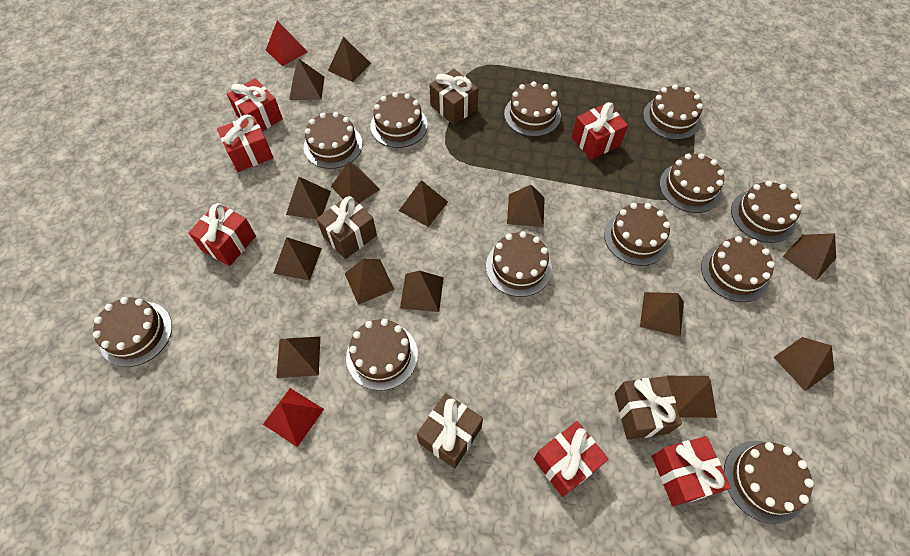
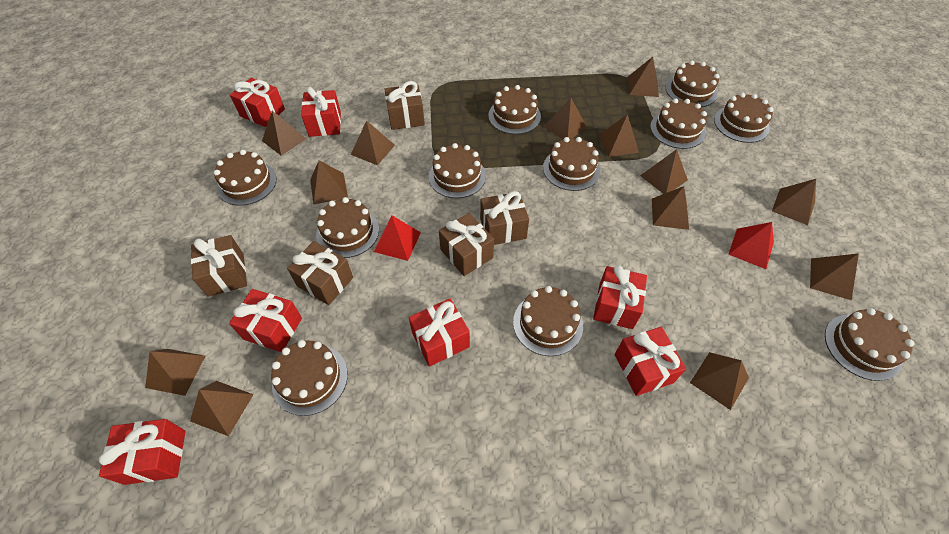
brown cake: [93,297,172,367] [304,112,363,169] [346,319,418,391] [370,92,428,148] [486,231,552,297] [504,81,561,137] [604,203,670,266] [643,84,703,140] [660,153,725,213] [701,236,775,302] [724,441,814,524] [731,181,802,243] = 12 -> [214,150,277,206] [271,340,348,416] [316,197,379,258] [428,143,486,198] [488,85,541,134] [513,286,583,356] [543,137,600,191] [650,98,707,149] [665,61,720,107] [714,93,773,143] [825,308,914,381] = 11
brown gift: [316,195,377,259] [417,393,483,468] [429,69,478,125] [614,376,682,440] = 4 -> [191,235,247,297] [287,241,353,305] [384,81,425,130] [439,213,494,276] [480,191,529,245] = 5
brown pyramid: [273,237,322,281] [276,337,320,378] [286,177,331,220] [289,58,325,100] [328,37,371,82] [331,161,380,204] [345,259,395,305] [399,180,448,227] [400,271,444,312] [507,185,545,227] [640,292,684,337] [667,376,717,418] [774,337,834,391] [782,233,836,281] = 14 -> [145,349,205,396] [190,381,254,436] [262,111,306,156] [310,160,348,204] [351,121,395,165] [544,98,587,139] [598,114,639,157] [628,57,659,97] [640,149,688,194] [652,186,689,230] [690,352,749,410] [772,179,816,225] [810,253,859,300] = 13
red gift: [188,203,256,266] [217,115,273,172] [227,78,283,131] [534,421,609,497] [572,102,628,160] [652,436,731,506] = 6 -> [99,419,186,485] [229,289,302,352] [230,78,285,127] [301,87,341,137] [409,298,470,367] [593,265,647,329] [615,327,686,396] = 7

